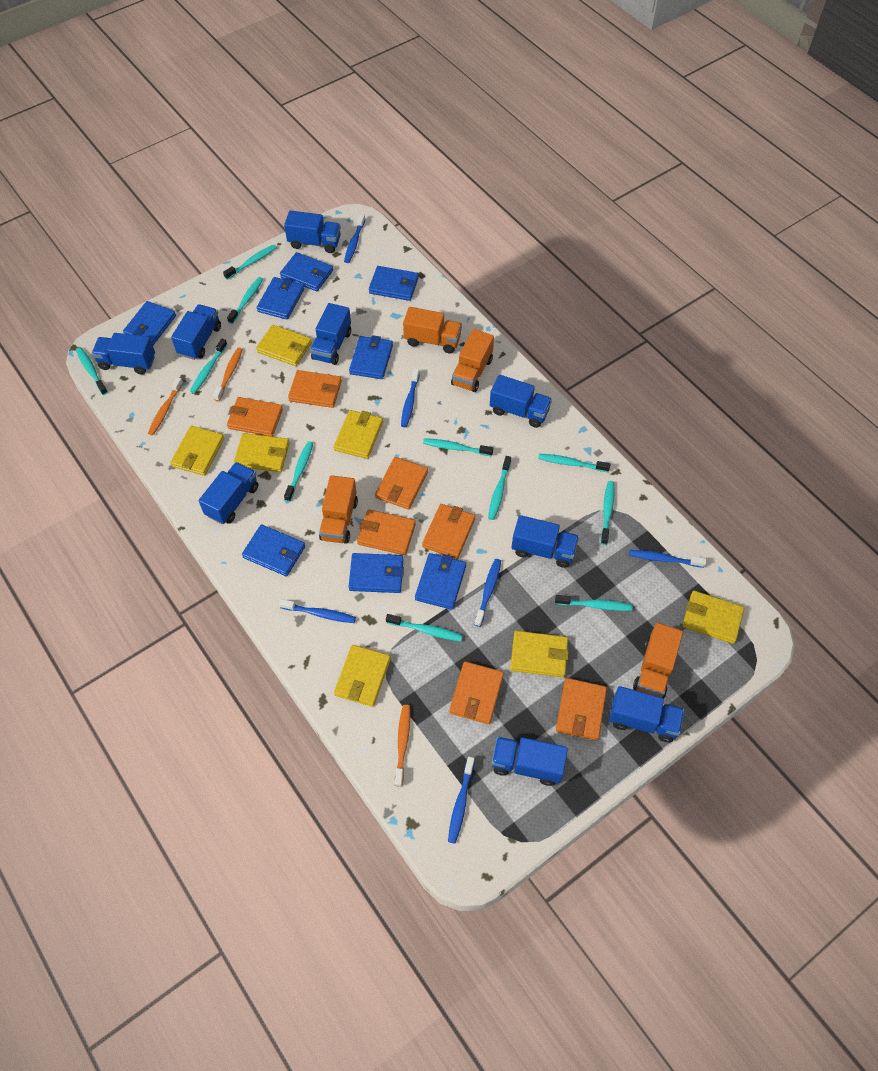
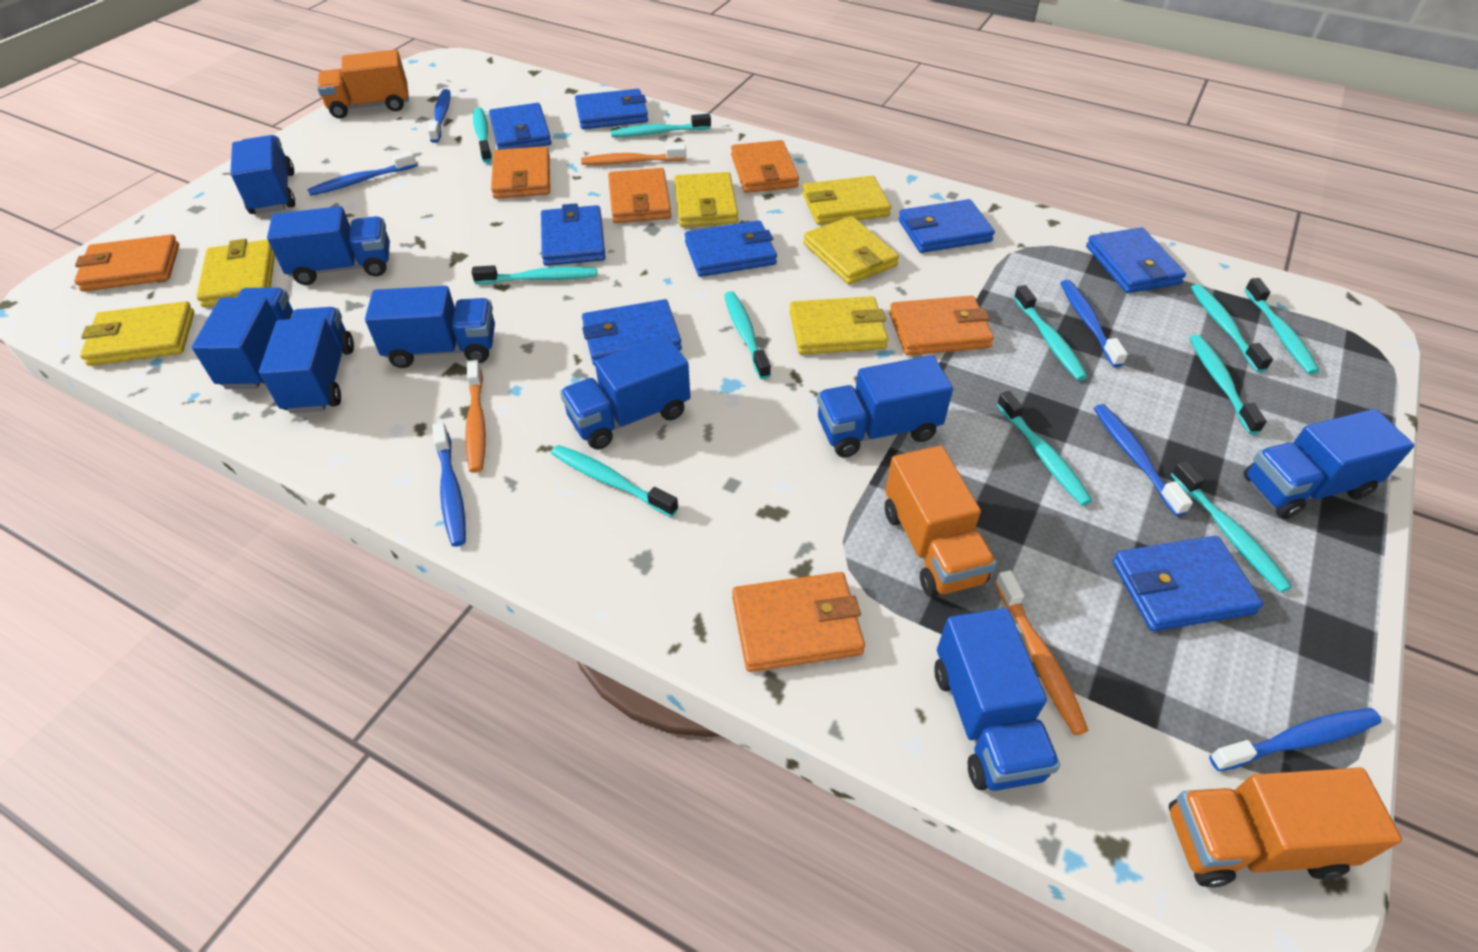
orange truck: [319,475,358,544] [403,307,462,354] [451,329,494,392] [633,623,683,698] = 4 -> [317,49,409,118] [885,445,997,597] [1169,767,1402,887] = 3
orange wallet: [227,397,283,437] [288,370,342,408] [357,509,416,555] [375,457,428,510] [422,504,475,559] [449,661,504,724] [556,678,607,741] = 7 -> [74,234,179,292] [491,146,550,199] [608,168,671,223] [731,140,799,193] [732,572,865,672] [889,296,994,355] = 6
yellow wallet: [170,426,224,476] [234,433,290,472] [256,325,312,366] [334,410,383,459] [334,645,391,707] [510,631,569,677] [682,591,744,644] = 7 -> [80,301,194,366] [196,239,275,307] [674,172,738,227] [790,296,888,355] [803,176,891,225] [803,216,899,284] = 6

